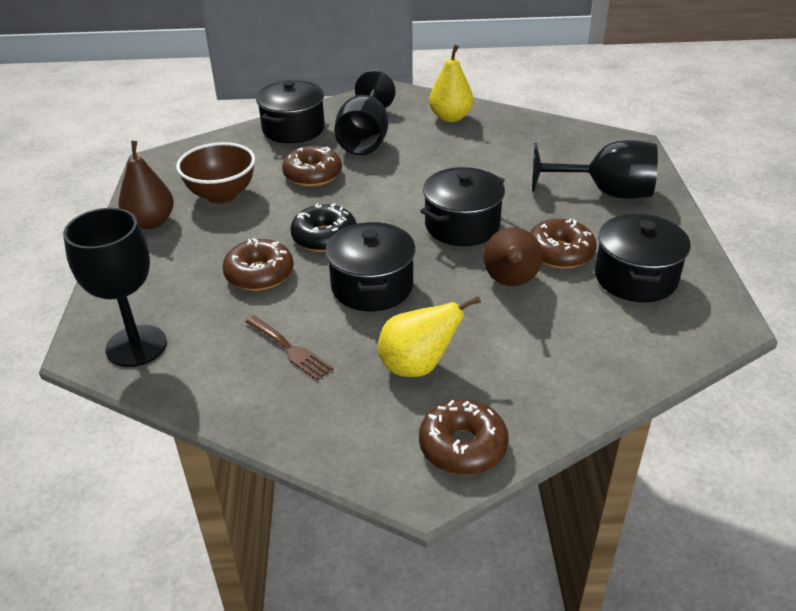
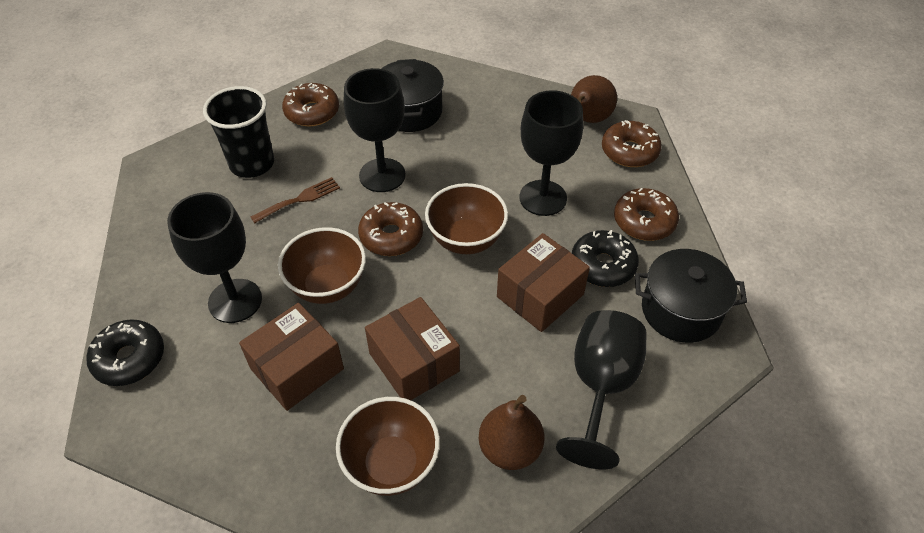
black cup: none = 0 -> [203,86,274,178] = 1
black donut: [290,203,357,252] = 1 -> [86,319,164,386] [572,230,639,287] = 2
black goblet: [63,208,167,367] [334,70,395,155] [532,140,658,199] = 3 -> [167,192,262,323] [344,68,406,192] [520,90,583,216] [556,310,646,469] = 4
black pot: [256,80,325,143] [325,222,416,311] [420,167,505,246] [595,214,690,302] = 4 -> [381,59,444,132] [635,249,747,343] = 2
brown bowl: [176,142,255,204] = 1 -> [278,227,366,304] [336,397,440,496] [425,183,508,254] = 3
brown box: none = 0 -> [239,303,344,411] [365,297,460,400] [497,233,590,332] = 3
yellow pear: [378,296,481,377] [429,45,473,122] = 2 -> none = 0

